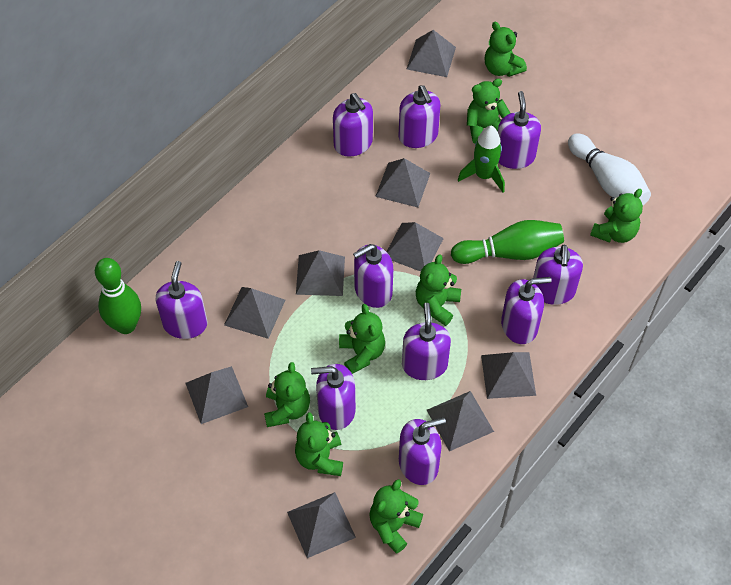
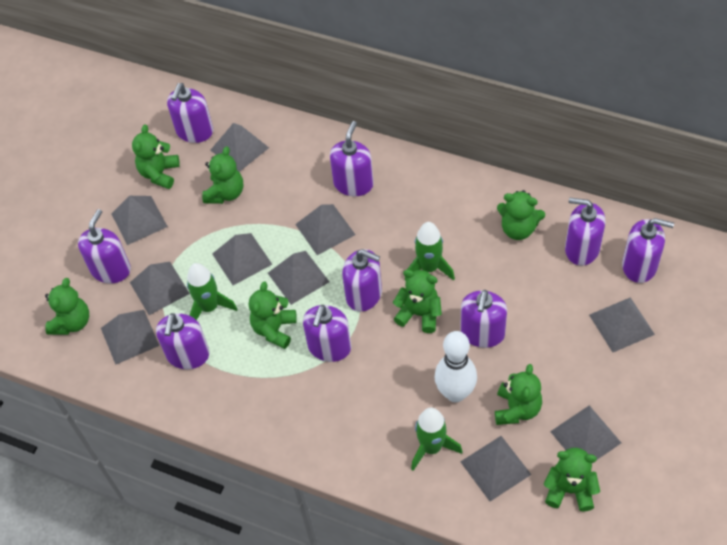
green bowling pin: [95,258,141,334] [451,220,564,264] = 2 -> none = 0
green rocket: [458,126,505,192] = 1 -> [187,263,237,320] [405,222,455,281] [411,407,463,471] = 3
grey pyramid: [186,366,248,424] [224,287,285,339] [287,492,356,558] [296,250,345,296] [375,158,430,207] [387,222,444,272] [407,30,456,77] [427,391,494,451] [481,352,536,399] = 9 -> [101,310,160,365] [112,196,168,245] [130,262,190,315] [211,123,269,172] [212,233,272,285] [268,251,330,305] [295,204,356,255] [460,436,531,501] [550,406,621,460] [589,297,655,352] = 10
purple soap dispenser: [156,261,207,339] [311,364,356,430] [333,93,373,157] [353,244,393,308] [399,85,440,148] [399,417,446,485] [402,303,451,380] [498,91,541,169] [501,277,552,344] [533,244,583,305] = 10 -> [78,209,131,283] [156,313,210,369] [167,83,213,143] [303,305,351,362] [330,121,374,196] [342,249,382,312] [460,290,507,348] [565,197,606,266] [622,218,674,283] = 9

